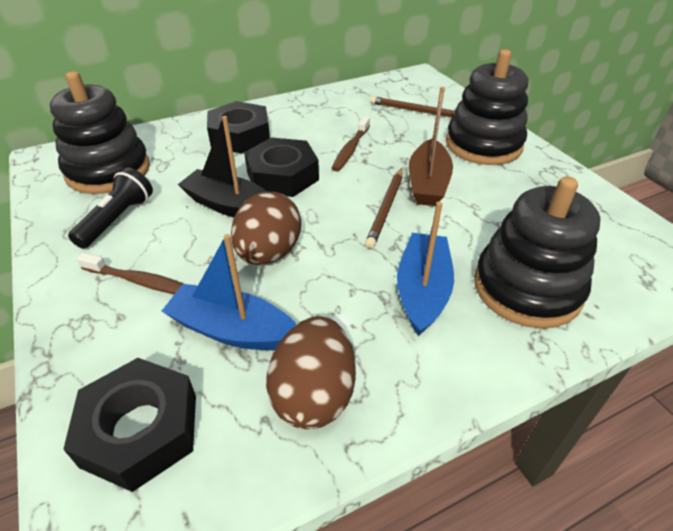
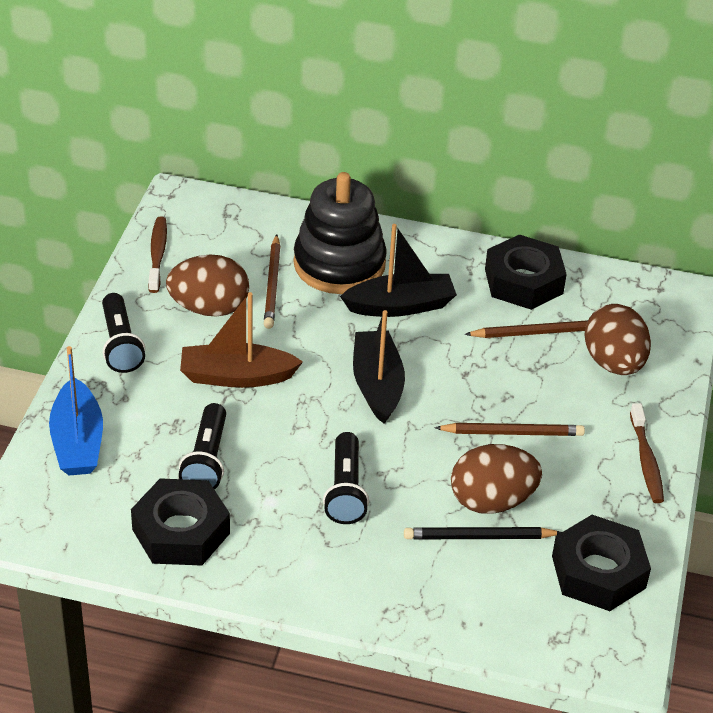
black boat: [178,116,267,217] = 1 -> [340,224,457,317] [353,310,405,424] = 2
black flashlight: [68,167,153,249] = 1 -> [102,293,145,373] [179,403,226,490] [323,432,369,524] = 3
black pencil: none = 0 -> [404,527,562,539] = 1
black stacking toy: [50,71,150,194] [446,49,528,165] [474,177,600,329] = 3 -> [294,172,387,294] = 1
blue boat: [162,234,297,350] [397,202,454,336] = 2 -> [49,346,103,475] = 1
brown egg: [231,192,301,265] [266,316,356,429] = 2 -> [166,254,249,317] [451,444,542,514] [584,304,651,375] = 3
brown pencil: [365,168,402,248] [370,96,455,118] = 2 -> [264,234,281,329] [434,423,585,436] [465,320,588,338] = 3

